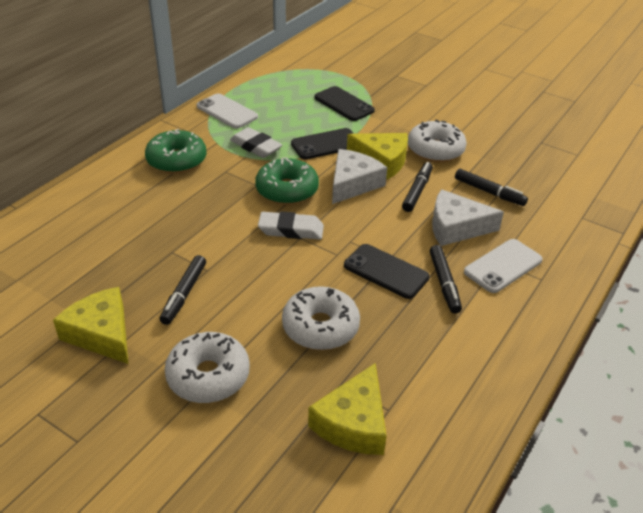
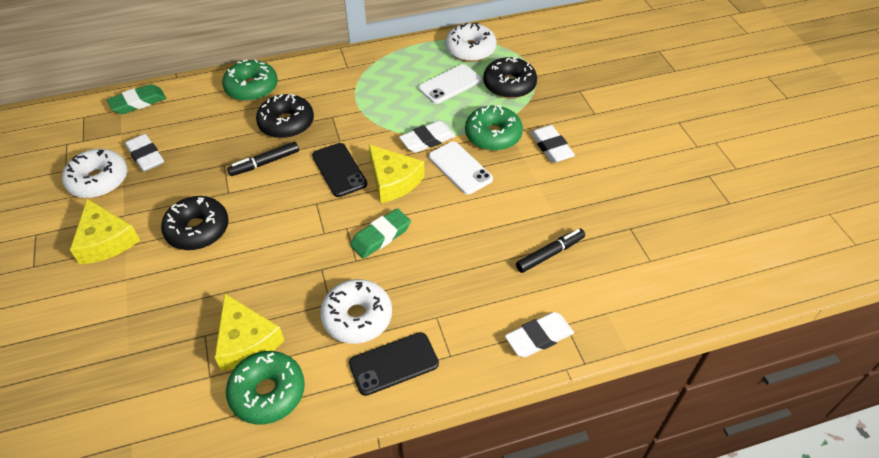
black donut: none = 0 -> [161,196,229,250] [256,94,314,139] [483,57,537,99] = 3
black marker: [160,255,206,325] [402,162,433,212] [430,245,462,313] [455,169,528,206] = 4 -> [227,142,299,176] [516,229,585,273] = 2
black phone: [291,128,354,159] [314,86,375,121] [344,244,430,299] = 3 -> [312,143,367,197] [349,332,439,396] = 2
green donut: [145,129,207,174] [255,158,319,205] = 2 -> [222,59,278,102] [226,351,305,425] [465,105,523,151] = 3
green eraser: none = 0 -> [107,84,166,114] [350,208,411,258] = 2
white cheese: [332,149,387,204] [432,189,504,246] = 2 -> none = 0
white eraser: [230,127,282,158] [258,211,324,240] = 2 -> [125,134,164,172] [399,121,456,153] [505,312,574,357] [530,125,575,163] = 4

